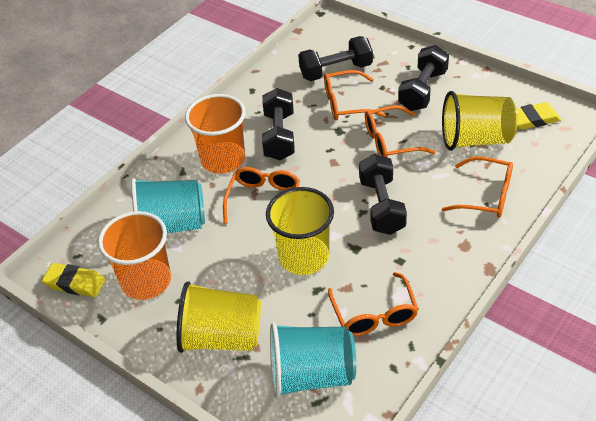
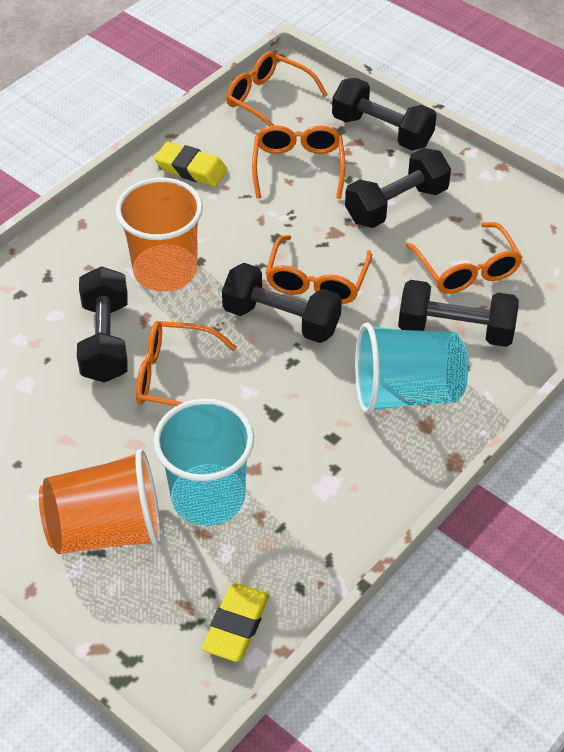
black dumbbell: [262,88,295,160] [298,36,373,81] [359,154,407,235] [398,45,449,111] = 4 -> [77,266,127,383] [222,263,342,343] [332,78,437,151] [345,148,451,228] [398,280,519,347] = 5
yellow cup: [177,281,261,353] [266,187,334,275] [442,91,518,151] = 3 -> none = 0

